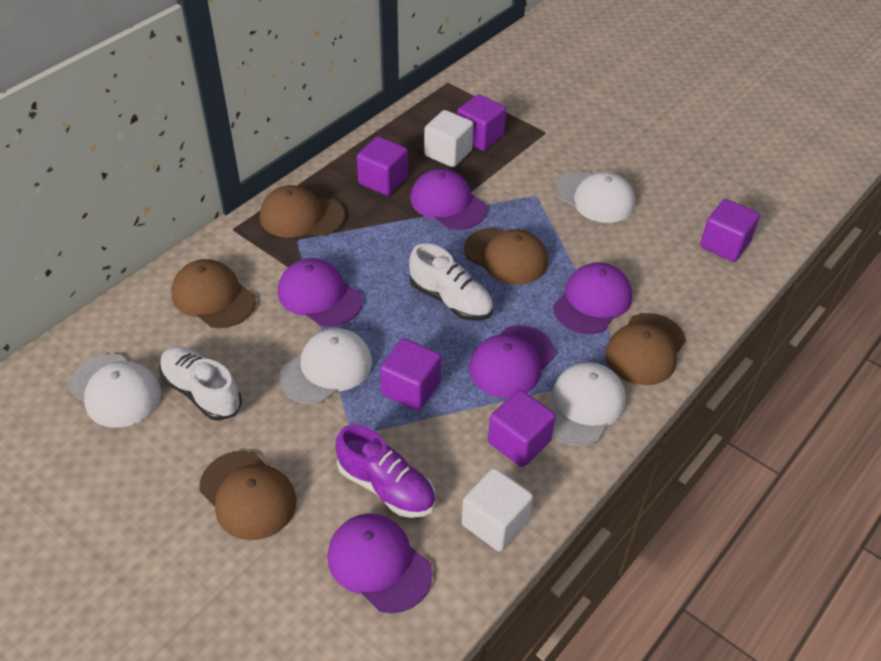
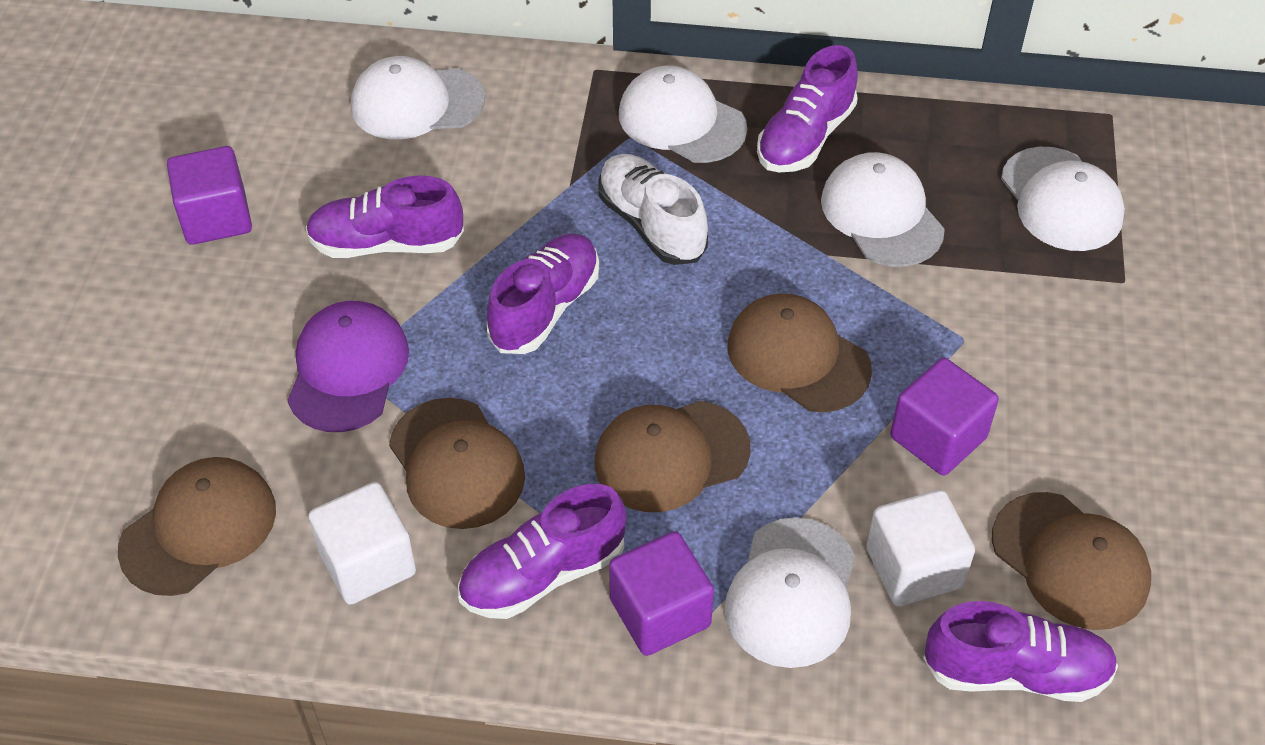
purple cap: [278,258,363,327] [327,514,432,613] [410,169,487,230] [469,326,555,398] [553,262,632,334] = 5 -> [287,301,409,432] = 1
purple cube: [357,136,408,196] [380,338,441,411] [457,94,506,151] [488,390,556,467] [700,199,760,262] = 5 -> [167,146,252,245] [609,531,714,656] [890,358,999,476] = 3
purple shoe: [336,425,435,518] = 1 -> [306,176,464,258] [458,484,627,619] [487,233,599,354] [757,45,858,173] [923,601,1118,702] = 5
white cap: [69,353,161,428] [279,328,372,404] [546,362,626,446] [555,171,635,223] = 4 -> [351,56,485,140] [619,66,747,163] [725,517,856,668] [821,152,945,267] [1001,147,1125,251] = 5
white shoe: [159,346,242,421] [409,243,493,321] = 2 -> [598,154,708,265] = 1

